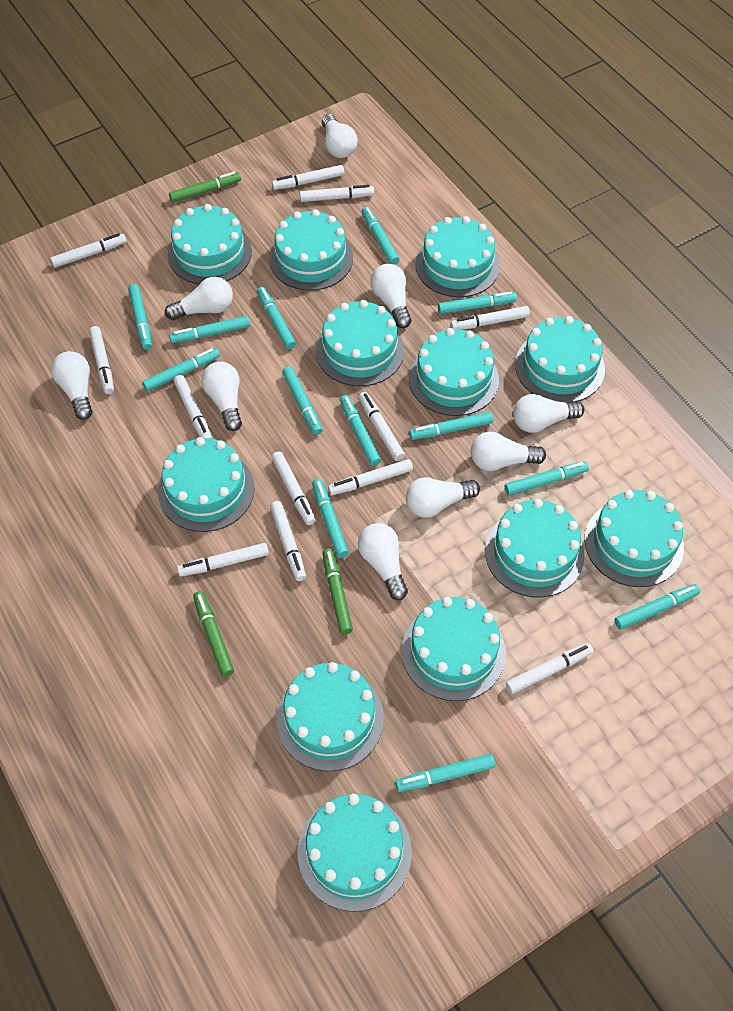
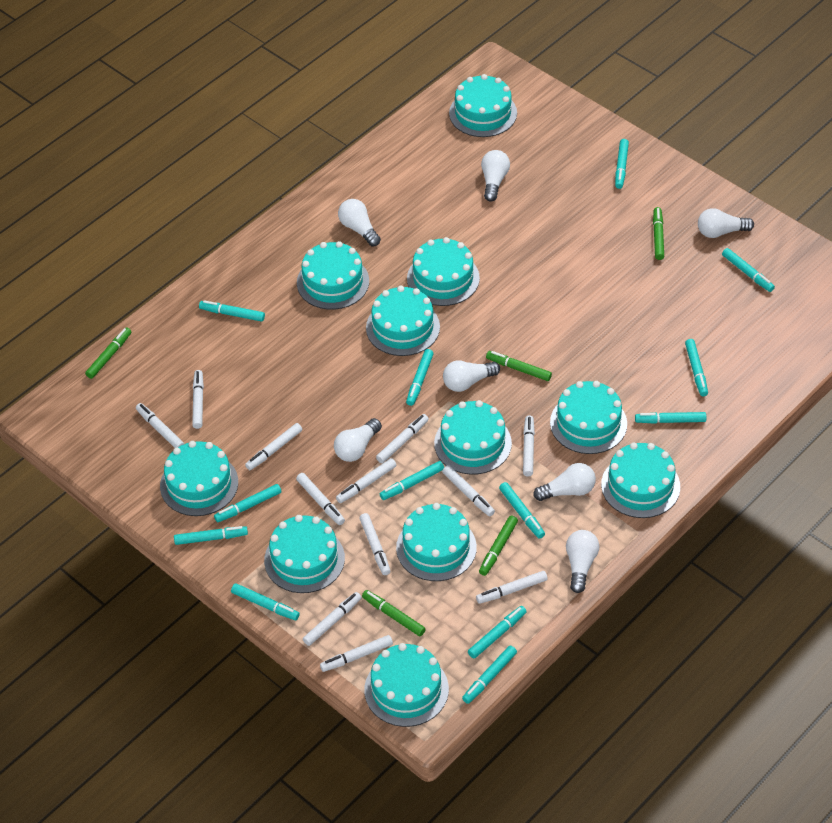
green marker: [169,172,241,203] [193,591,234,677] [322,548,353,634] = 3 -> [85,327,131,379] [362,590,426,636] [479,516,518,576] [486,351,552,381] [653,207,664,260] = 5
turquoise cake: [158,437,254,532] [168,204,252,284] [269,209,353,291] [276,662,384,771] [298,794,412,912] [316,300,404,386] [402,597,506,701] [409,328,499,416] [415,216,500,297] [485,499,585,598] [515,316,605,403] [585,490,684,587] = 12 -> [160,441,238,516] [264,515,345,593] [297,241,369,310] [364,643,449,727] [366,286,440,356] [396,503,477,581] [407,237,480,306] [434,400,512,475] [449,74,517,137] [550,381,627,454] [601,442,680,518] = 11
white light bulb: [51,351,92,420] [165,277,233,320] [201,361,242,431] [322,114,357,158] [358,523,408,600] [371,264,411,328] [406,477,480,518] [471,432,546,471] [513,394,584,433] = 9 -> [334,418,382,462] [338,199,381,247] [443,360,500,392] [481,150,510,202] [533,463,596,501] [566,530,599,593] [698,208,754,238] = 7

